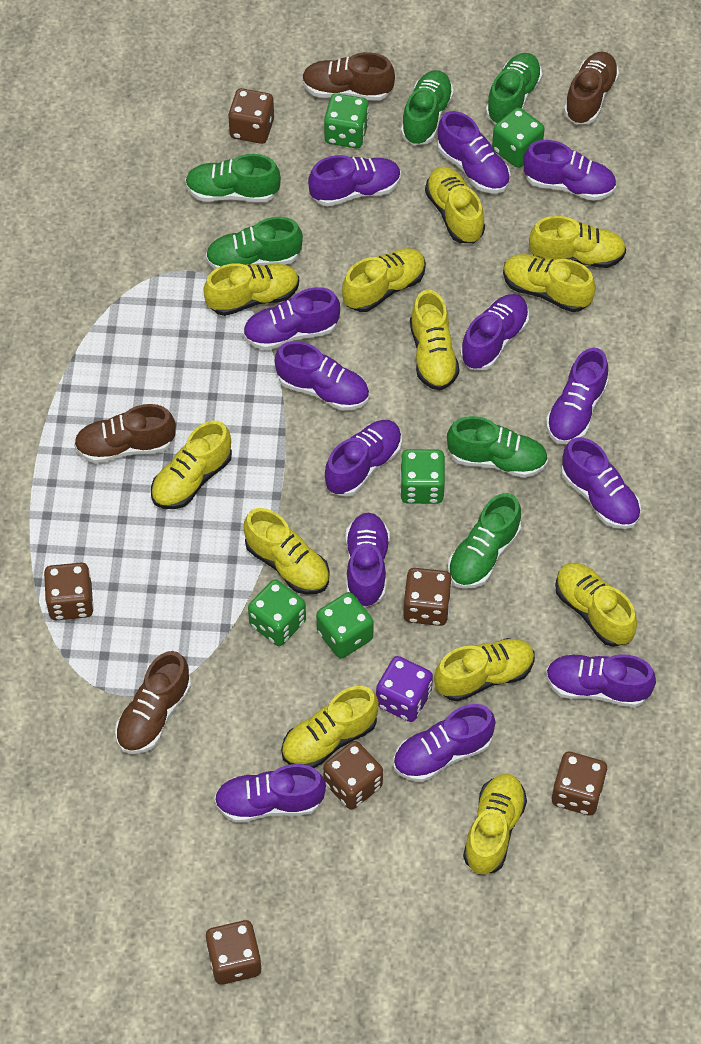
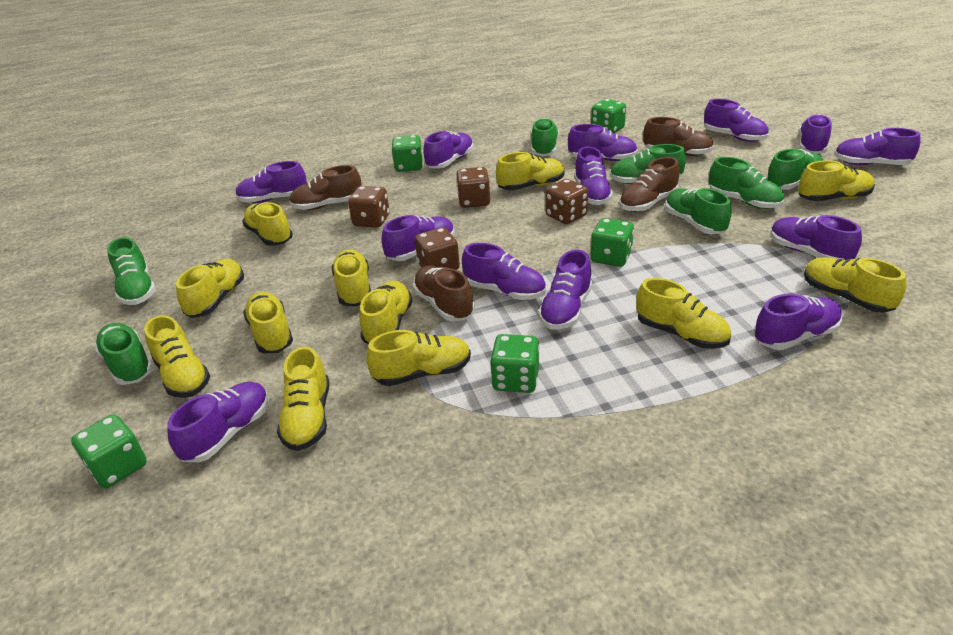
brown dice: [44,563,94,620] [206,920,262,985] [228,88,274,144] [323,741,383,810] [403,568,452,626] [552,752,607,816] = 6 -> [348,186,390,227] [415,227,460,270] [456,167,490,208] [545,179,588,224] = 4
green shoe: [185,154,281,202] [206,217,303,269] [401,70,454,145] [447,416,548,478] [448,493,521,589] [486,53,542,124] = 6 -> [94,323,153,385] [107,237,156,305] [531,118,559,157] [610,144,686,184] [665,188,732,234] [709,157,784,209] [766,149,824,190] = 7
purple dice: [376,656,433,722] = 1 -> none = 0

